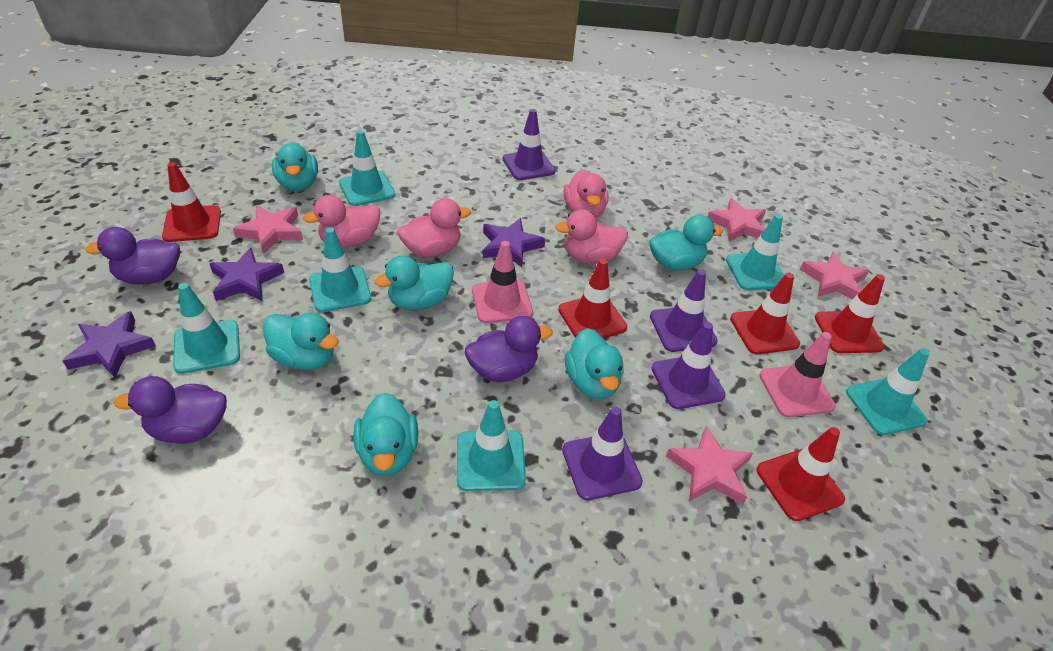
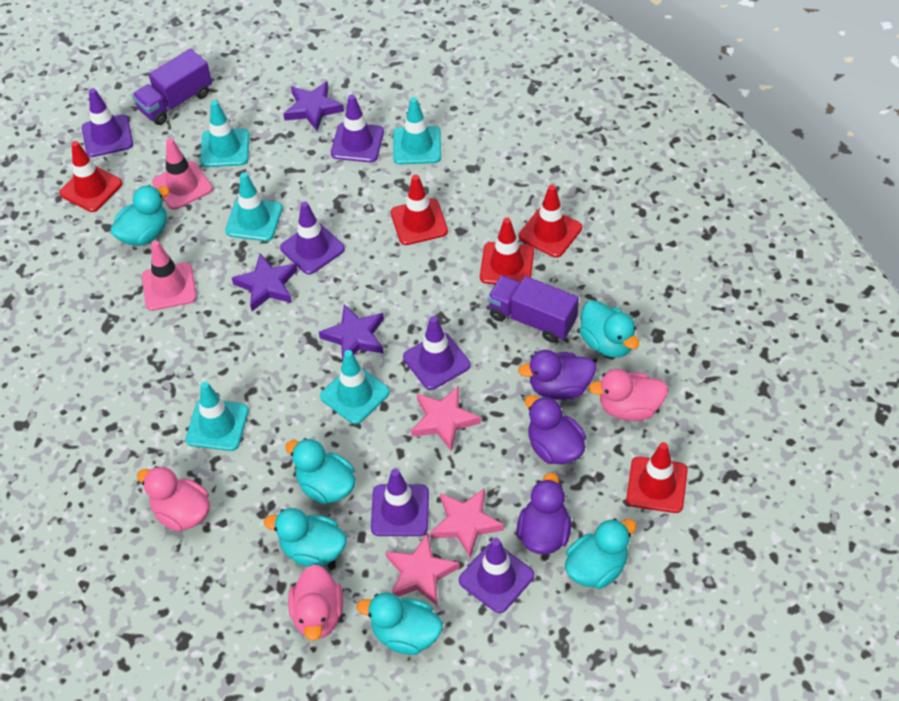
pink duck: [303,195,380,248] [398,198,471,257] [555,209,628,263] [564,169,608,218] = 4 -> [137,466,210,532] [288,564,343,641] [589,369,668,421] = 3
pink star: [233,205,303,254] [666,426,753,504] [708,198,766,242] [800,251,869,299] = 4 -> [386,533,460,606] [411,386,481,452] [430,488,504,558] = 3
purple traffic cone: [503,109,556,180] [562,407,643,500] [650,269,718,352] [651,322,726,409] = 4 -> [82,88,133,157] [280,202,345,275] [331,94,384,162] [371,469,429,536] [403,316,470,390] [459,538,534,613] = 6
purple truck: none = 0 -> [132,48,212,125] [487,275,579,343] = 2
turquoise traffic cone: [173,283,240,374] [309,227,371,312] [339,130,395,206] [457,400,526,491] [726,214,784,290] [846,348,929,435] = 6 -> [186,382,249,451] [200,100,250,167] [225,172,283,241] [320,350,390,424] [393,97,441,164] = 5

